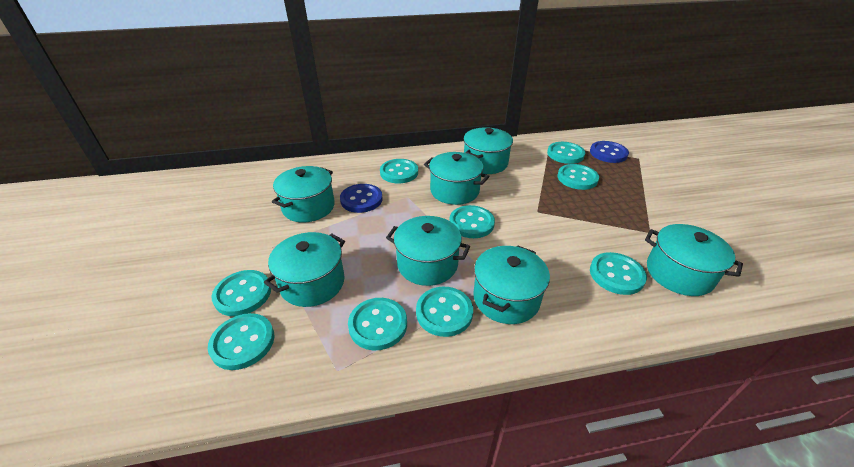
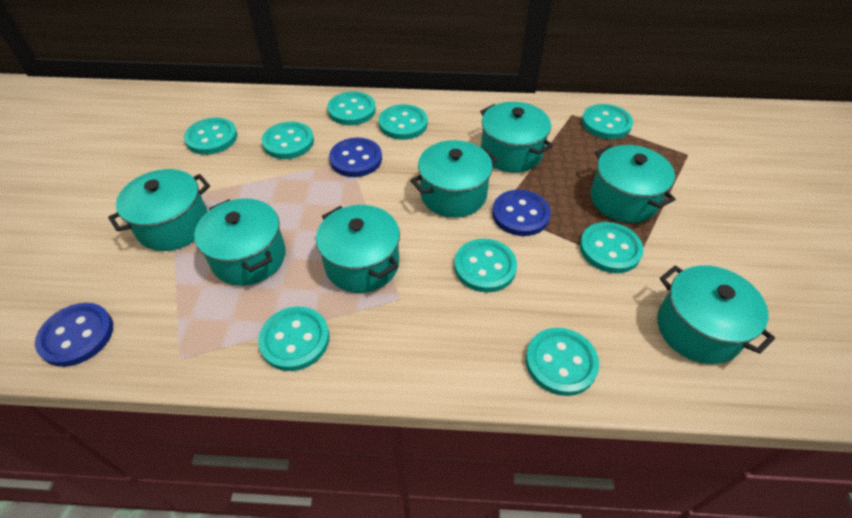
blue button: [340,184,383,213] [590,141,629,163] = 2 -> [35,303,113,367] [329,138,382,177] [492,190,551,236] = 3

